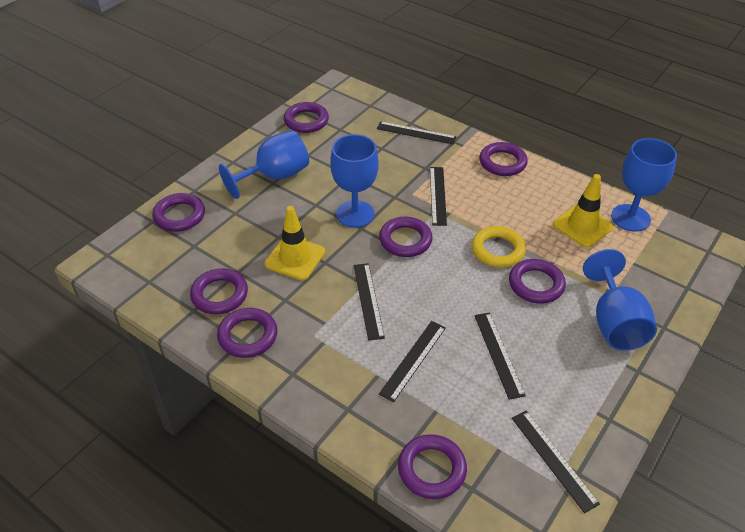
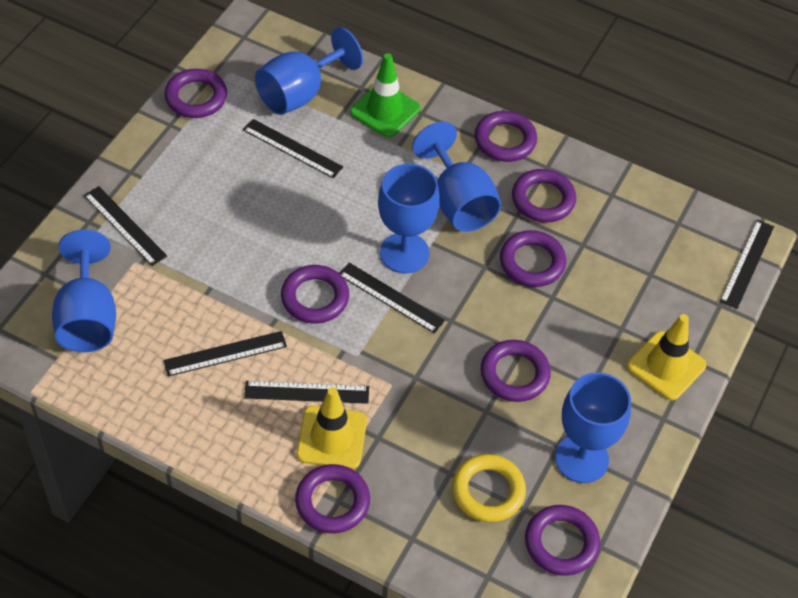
blue goblet: [219,130,309,199] [330,134,379,228] [583,249,657,350] [611,138,677,232] = 4 -> [52,230,116,352] [255,27,363,115] [378,164,440,274] [412,122,501,232] [555,372,631,483] = 5
green traffic cone: none = 0 -> [350,53,421,138] = 1

